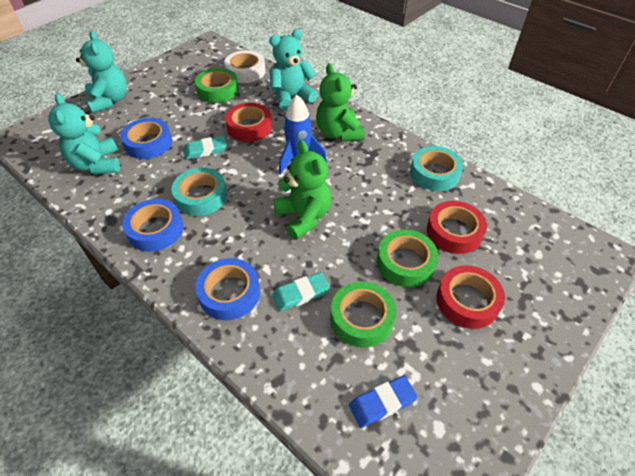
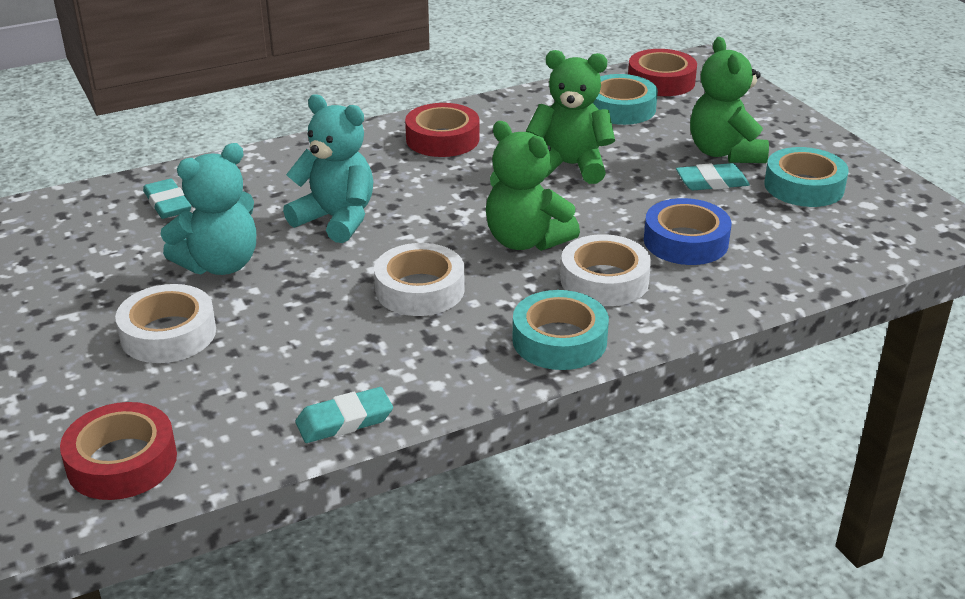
blue eraser: [349,376,418,428] = 1 -> none = 0
blue rocket: [279,94,327,175] = 1 -> none = 0
blue tape: [120,118,172,159] [122,199,184,252] [195,258,260,320] = 3 -> [644,198,731,265] = 1
green tape: [195,68,239,103] [331,281,396,348] [377,230,438,287] = 3 -> none = 0
green teddy bear: [273,140,331,240] [316,63,365,141] = 2 -> [486,121,580,251] [526,50,615,184] [690,37,769,163] = 3
turquoise eraser: [184,136,227,159] [272,272,330,311] = 2 -> [143,179,191,219] [295,387,393,443] [676,163,750,190] = 3
turquoise tape: [172,168,227,216] [410,146,463,191] = 2 -> [512,290,609,370] [593,74,658,125] [764,147,849,207] = 3
turquoise teddy bear: [48,93,120,174] [76,31,127,113] [269,29,318,111] = 3 -> [160,143,256,275] [283,94,373,243] = 2
white tape: [224,50,266,83] = 1 -> [115,284,216,363] [374,243,465,316] [561,234,651,306] = 3

